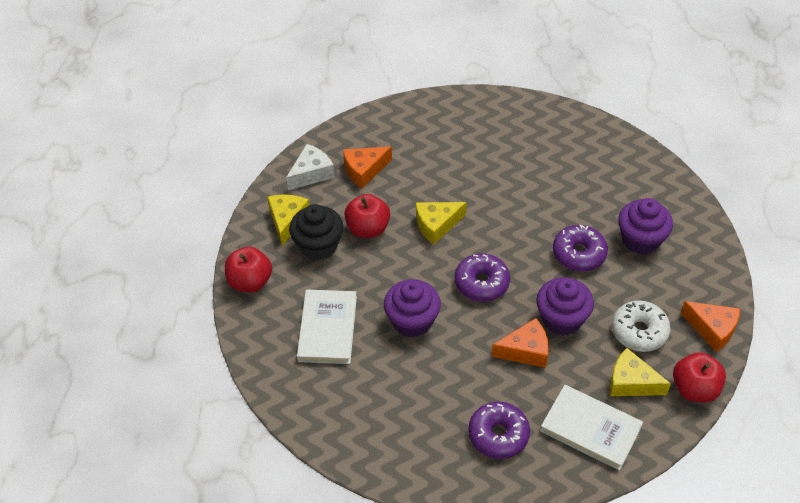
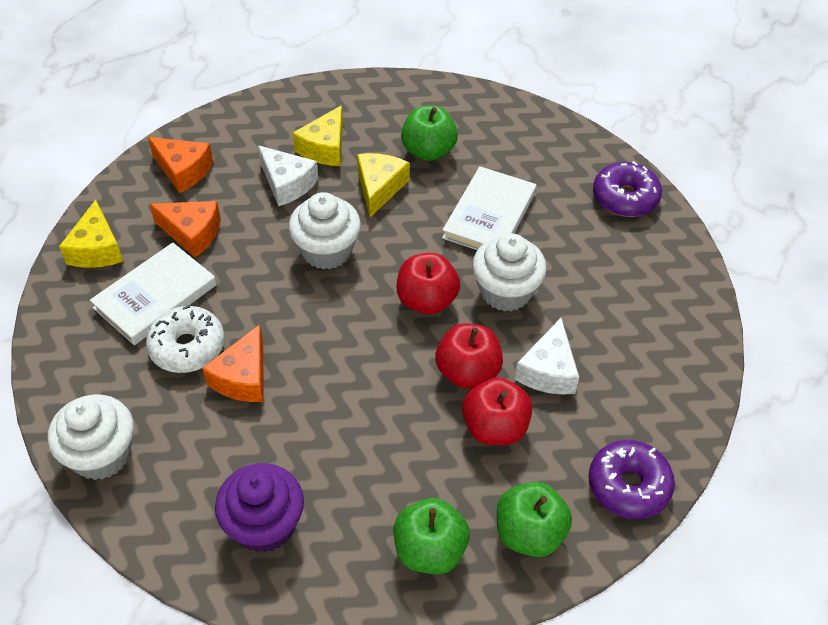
black cupcake: [289,204,343,261] = 1 -> none = 0
green apple: none = 0 -> [394,498,470,574] [401,106,458,161] [497,482,572,557] = 3
purple cupcake: [384,279,441,338] [536,277,594,336] [618,198,673,255] = 3 -> [215,463,304,553] = 1
purple donut: [455,253,510,302] [468,401,530,459] [553,225,608,272] = 3 -> [589,440,675,519] [593,161,662,217] = 2
white cheese: [286,144,335,190] = 1 -> [258,145,318,206] [515,318,579,395] = 2
white cupcake: none = 0 -> [48,394,134,480] [289,192,361,270] [472,233,547,312] = 3

